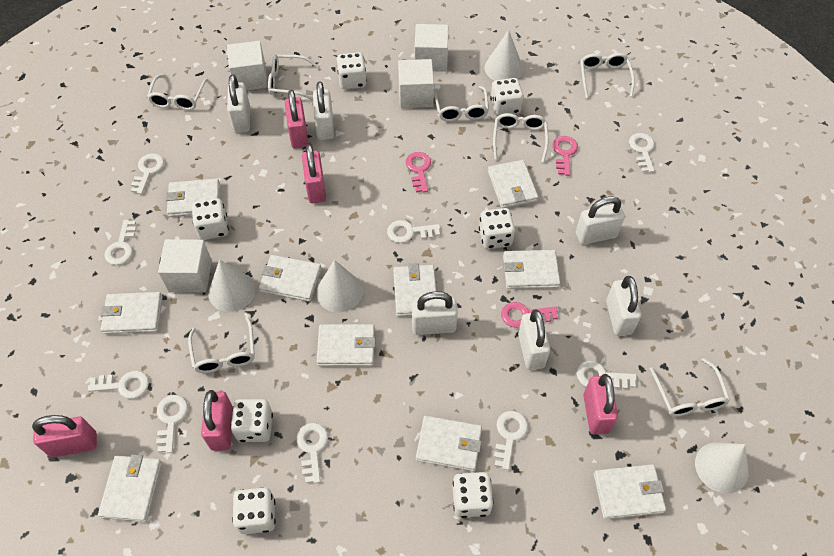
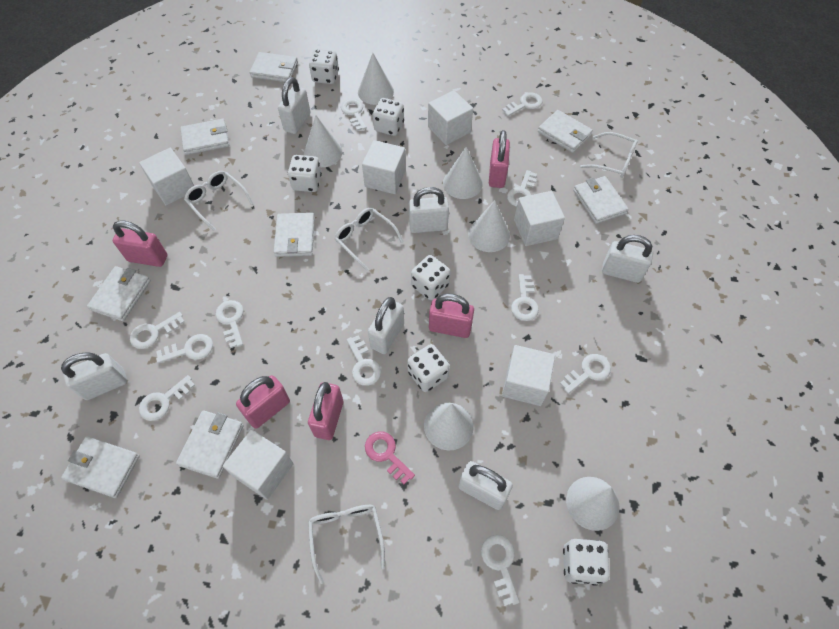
pink key: [405,152,431,192] [501,302,558,328] [552,136,578,176] = 3 -> [365,431,415,484] = 1
white cone: [209,260,255,312] [316,260,363,312] [484,30,523,80] [695,442,749,494] = 4 -> [304,115,342,167] [358,53,394,105] [424,403,474,450] [443,147,483,199] [468,201,510,252] [566,477,619,531] = 6
white cube: [158,239,212,293] [227,41,268,90] [398,59,434,108] [415,24,448,72] = 4 -> [139,148,194,206] [223,429,294,500] [362,140,406,194] [428,90,473,145] [502,345,555,406] [514,191,565,246] = 6
white dice: [192,198,229,240] [231,399,273,442] [232,487,276,534] [337,52,367,89] [452,472,493,518] [479,208,515,249] [490,78,523,116] = 7 -> [288,155,322,192] [309,49,339,84] [373,98,404,136] [407,344,450,392] [411,255,450,300] [563,539,609,585] = 6
white glasses: [147,74,208,110] [188,316,255,373] [268,55,319,100] [434,86,489,122] [493,113,548,163] [580,53,635,98] [650,358,730,417] = 7 -> [184,171,254,231] [308,505,385,584] [335,208,404,271] [580,132,638,178] = 4
white key: [88,371,149,399] [105,220,136,265] [131,153,164,194] [156,395,188,453] [296,423,328,483] [387,220,440,243] [494,411,528,470] [577,361,637,389] [629,133,655,172] = 9 -> [130,312,185,349] [139,375,195,421] [156,334,213,363] [216,300,244,348] [341,99,367,131] [347,335,381,386] [481,535,520,606] [502,92,543,116] [507,170,537,207] [511,274,539,321] [560,354,611,394] = 11
white wallet: [98,454,162,522] [100,292,163,334] [166,179,220,217] [259,255,322,302] [317,324,376,366] [393,263,436,317] [416,416,482,471] [488,160,538,208] [503,250,560,289] [594,464,666,519] = 10 -> [61,436,140,498] [87,266,151,321] [176,410,244,479] [180,119,229,155] [249,52,298,82] [274,213,315,257] [538,110,593,153] [573,176,629,224] = 8

